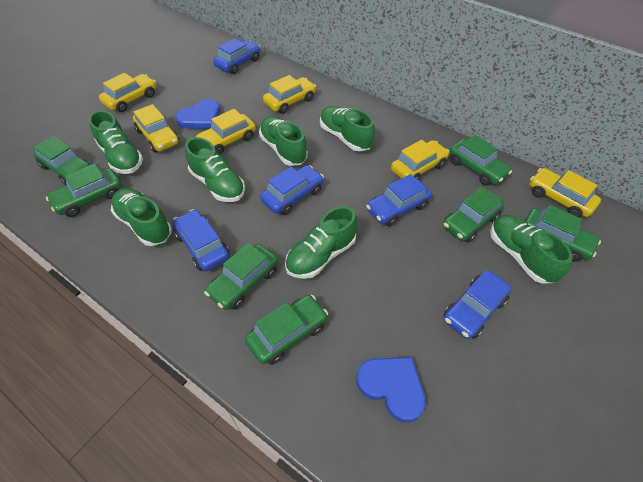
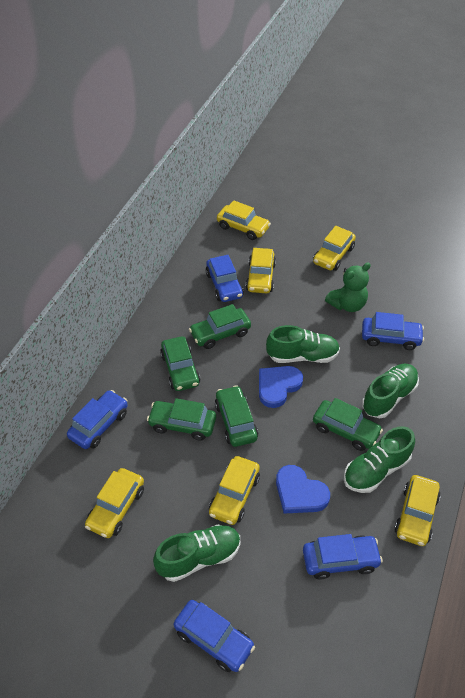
green car: [33,136,91,185] [46,163,122,217] [204,243,278,310] [245,295,328,365] [443,187,504,242] [449,135,512,186] [524,205,601,262] = 7 -> [147,398,216,441] [160,337,200,391] [189,304,251,349] [215,385,258,447] [313,398,383,451] = 5
green shoe: [89,110,143,174] [111,188,172,246] [185,137,245,202] [259,116,308,166] [285,206,358,279] [320,106,375,151] [490,215,573,284] = 7 -> [153,525,240,582] [266,325,340,363] [344,426,415,493] [362,364,419,418] = 4
green teddy bear: none = 0 -> [325,263,371,312] = 1

